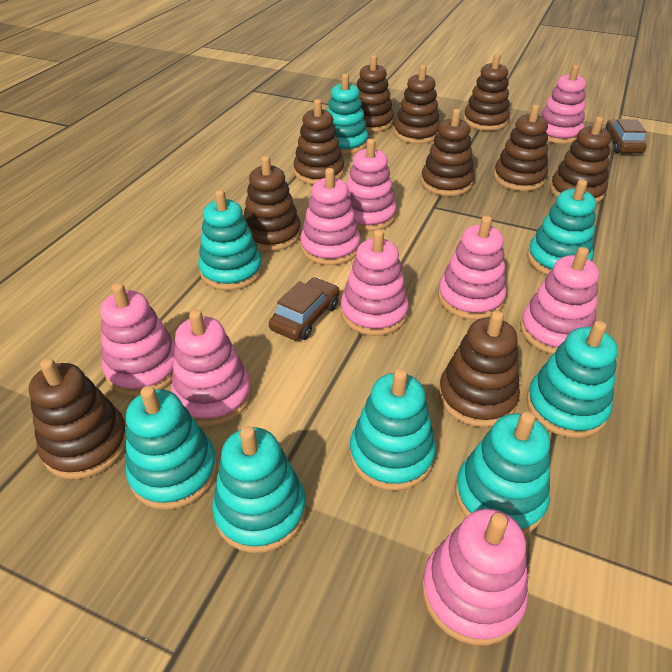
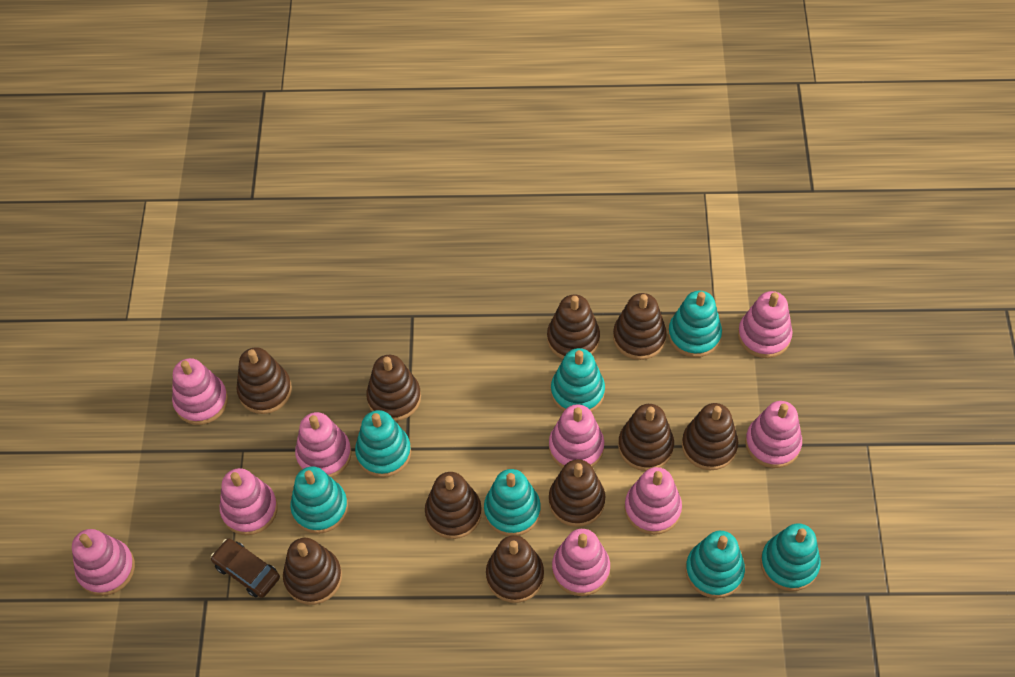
brown car: [269,277,340,340] [605,119,647,153] = 2 -> [211,539,280,598] = 1
turquoise stacking toy: [126,386,217,510] [198,190,262,290] [212,426,306,553] [327,74,368,155] [350,368,436,491] [455,411,550,534] [526,321,618,438] [527,179,596,275] = 8 -> [290,467,348,534] [355,410,411,477] [484,469,541,536] [551,348,605,412] [668,291,722,357] [686,531,745,598] [760,523,821,591] = 7

